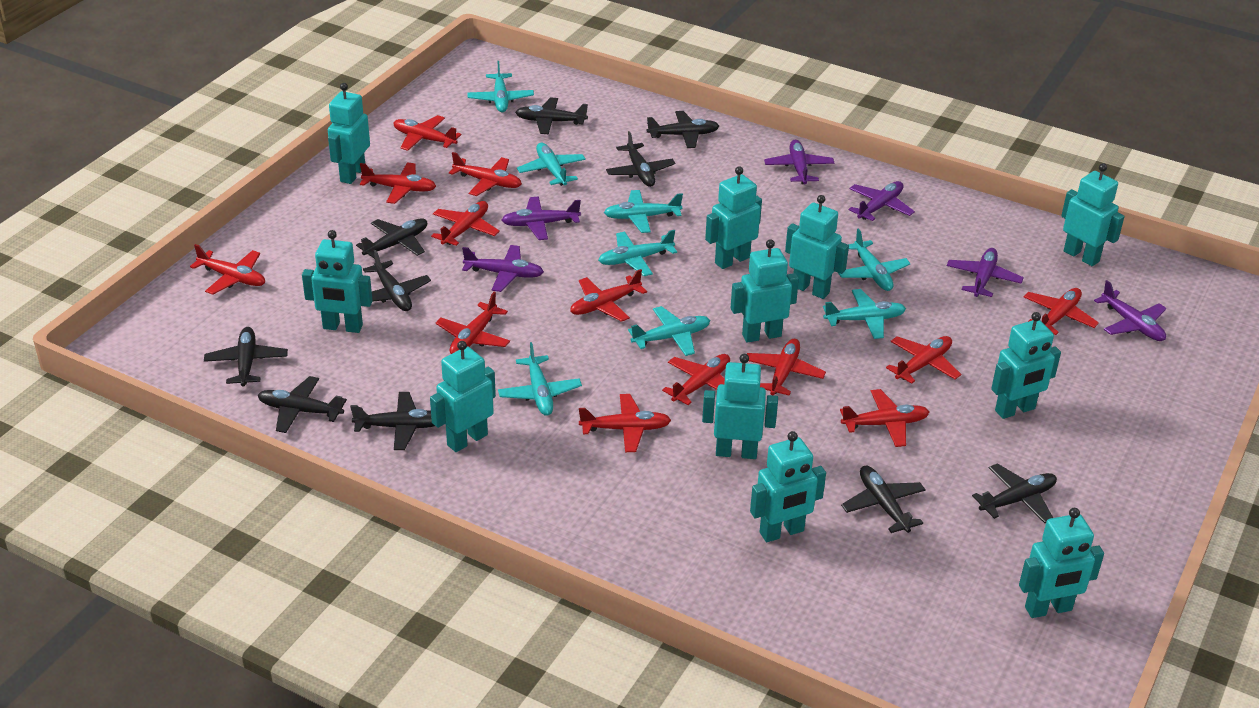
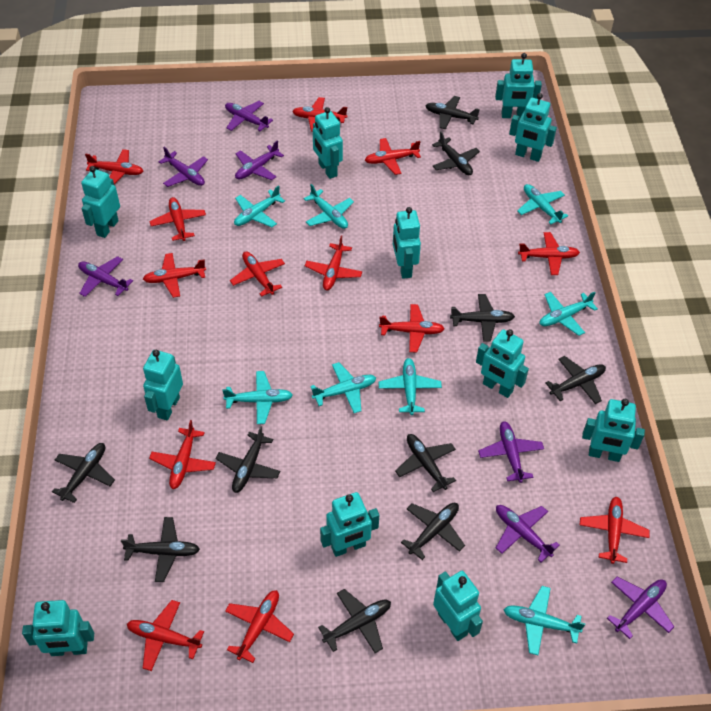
purple plane: [462,245,544,292] [502,197,581,240] [764,140,834,184] [848,181,915,221] [947,248,1024,297] [1094,280,1166,341] = 6 -> [78,256,133,297] [159,147,208,187] [225,101,273,131] [235,140,284,180] [478,421,544,483] [496,505,560,562] [607,577,674,639] = 7

